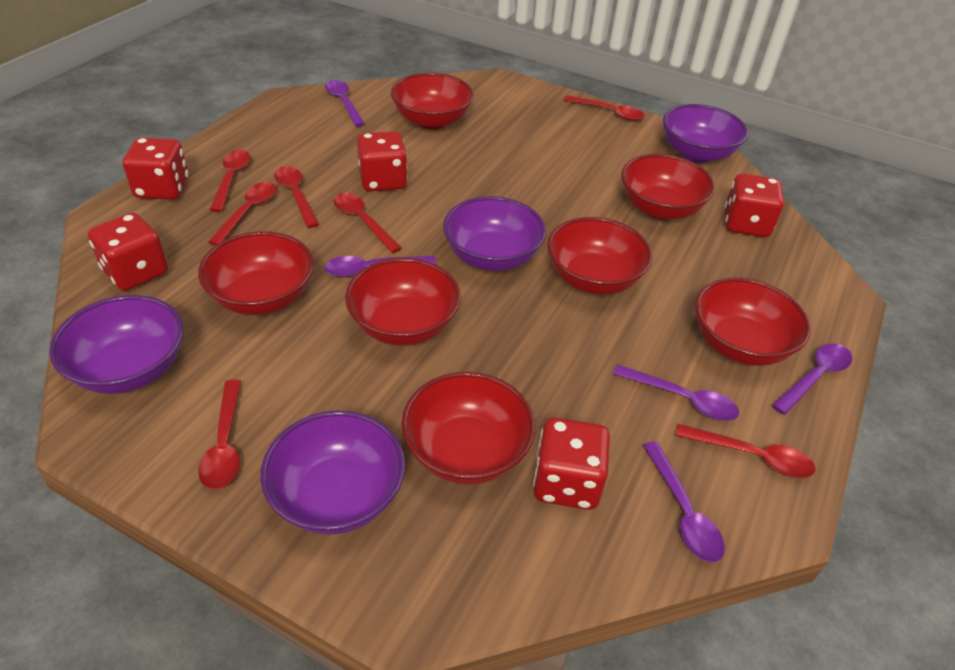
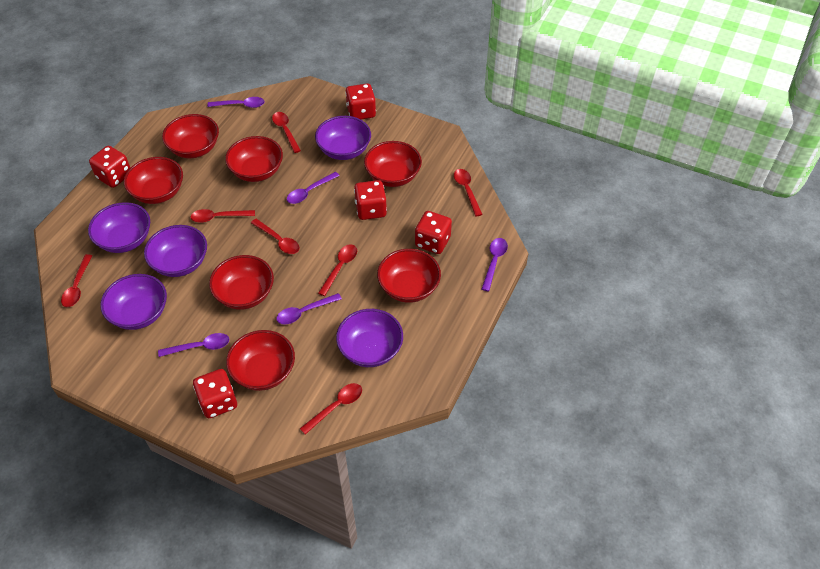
purple bowl: [49,295,184,394] [260,410,405,535] [443,196,546,271] [663,104,748,163] = 4 -> [88,202,150,253] [100,274,167,330] [144,225,207,277] [315,116,371,160] [336,309,403,367] = 5

